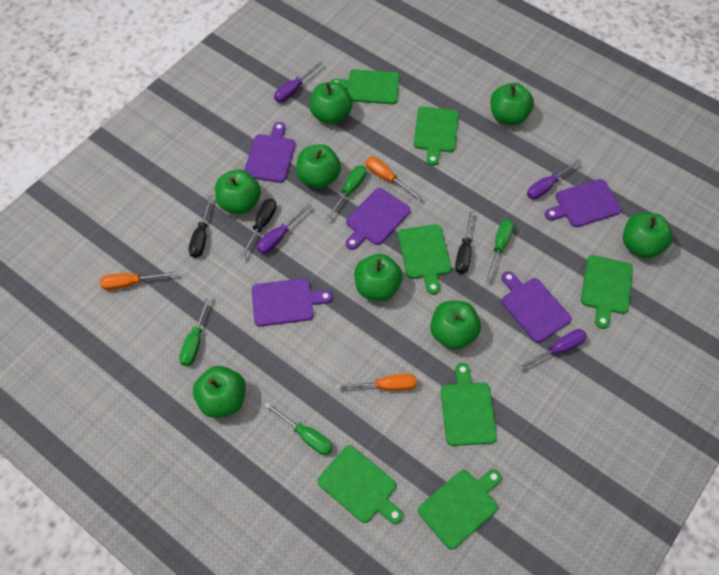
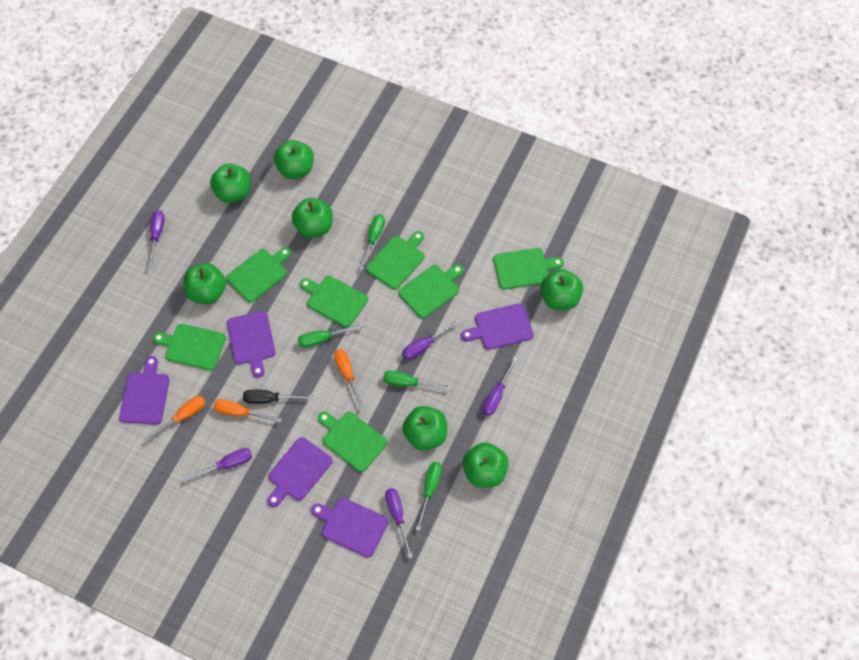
black screwdriver: [189,195,213,258] [239,199,277,259] [455,210,474,274] = 3 -> [243,390,313,404] = 1
green apple: [193,366,246,418] [215,169,261,214] [296,144,341,189] [309,82,352,124] [354,254,403,301] [430,301,481,350] [490,83,534,125] [623,212,673,258] = 8 -> [184,263,226,304] [210,163,251,203] [274,140,314,179] [292,198,333,238] [402,406,447,451] [463,442,509,488] [540,269,583,310] = 7
purple screwdriver: [257,203,312,254] [274,61,323,103] [518,329,587,371] [527,159,581,200] = 4 -> [148,210,165,268] [183,448,252,482] [385,488,413,558] [402,320,460,360] [483,356,518,416] = 5

